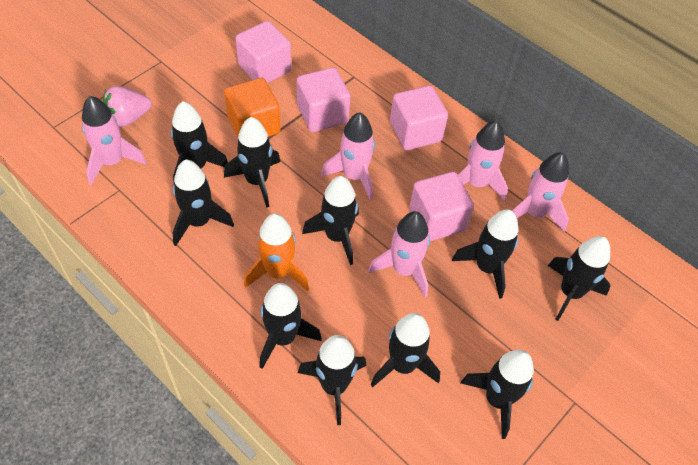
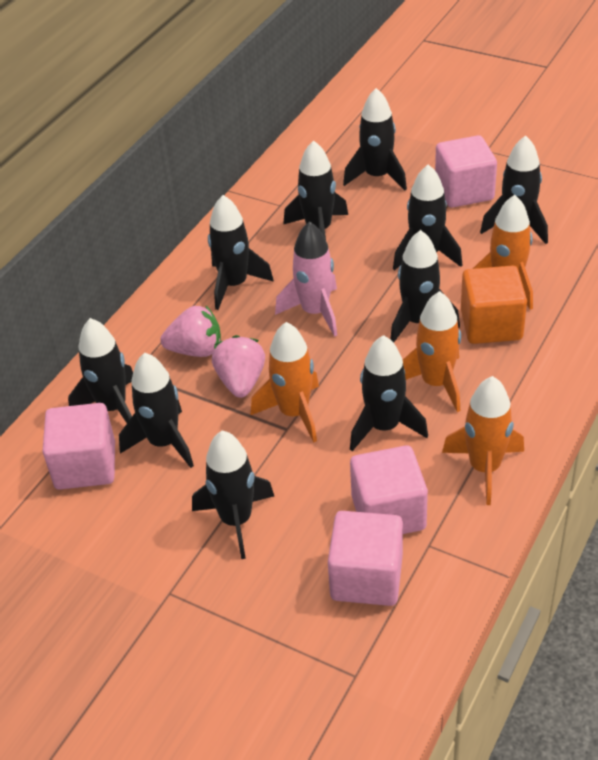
orange rocket: [244,213,309,292] = 1 -> [251,322,319,442] [403,291,461,412] [442,376,524,505] [473,195,533,310] = 4
pink rocket: [82,96,147,185] [321,112,375,201] [368,211,430,297] [458,120,508,201] [512,152,569,232] = 5 -> [275,221,337,337] = 1
pink strawberry: [103,86,151,127] = 1 -> [160,306,221,357] [212,335,265,398] = 2

